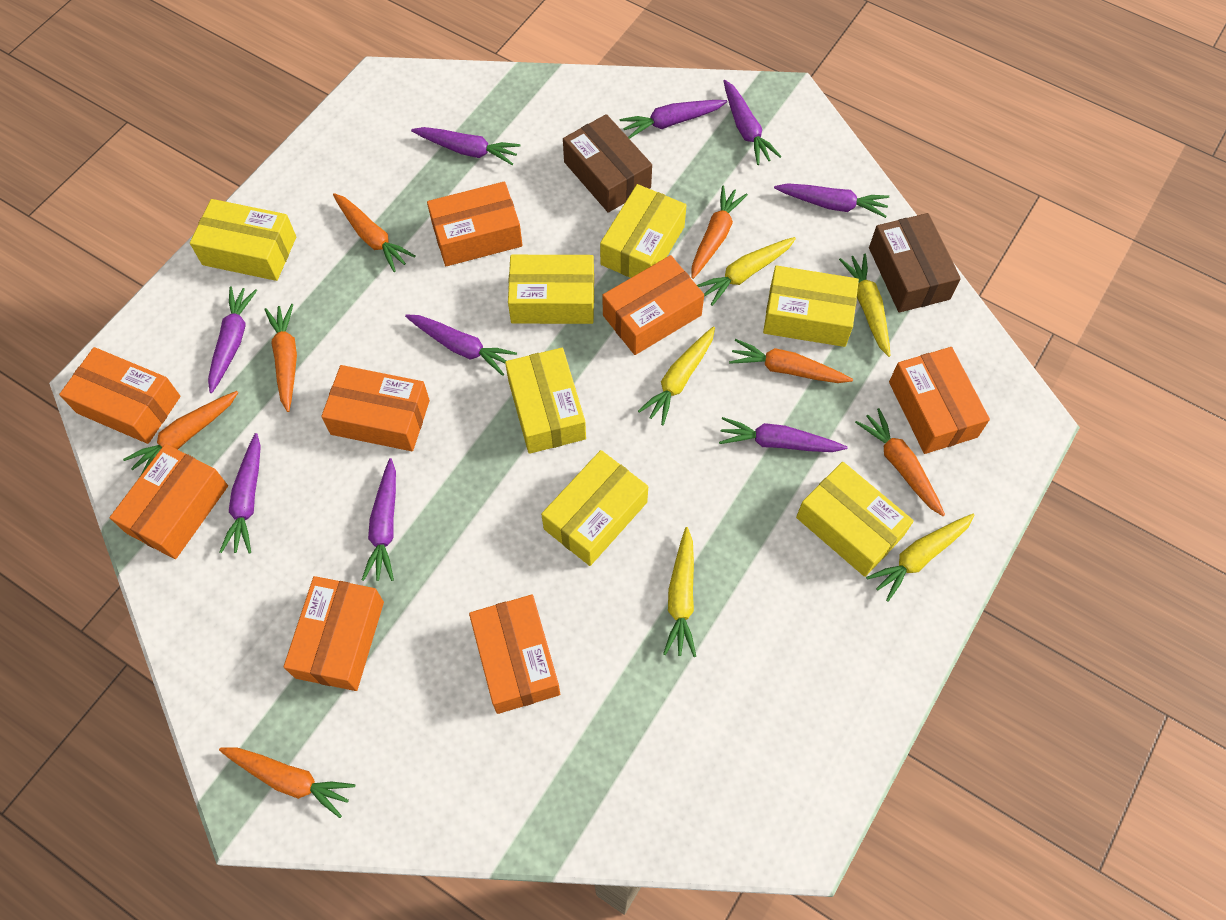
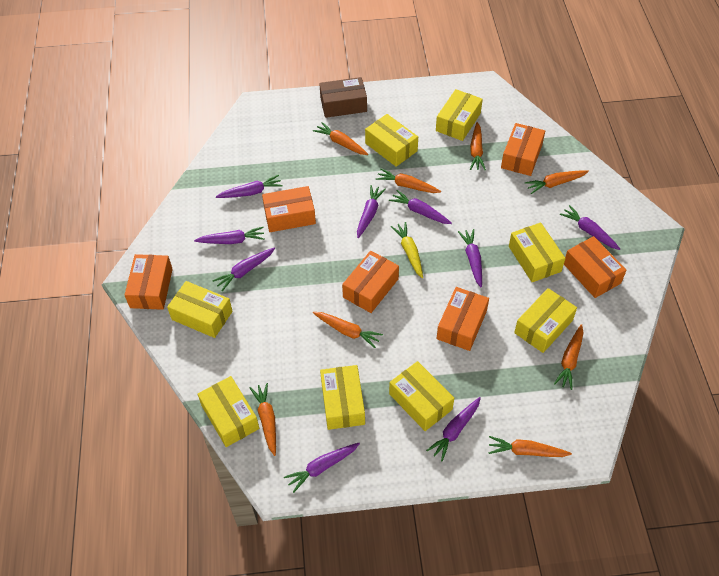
brown box: [563,114,652,213] [869,213,961,313] = 2 -> [319,77,367,118] = 1
orange box: [59,347,181,444] [110,444,228,559] [284,576,384,691] [321,365,430,451] [427,182,522,266] [469,595,560,714] [602,255,704,355] [889,347,990,454] = 8 -> [124,254,173,310] [262,186,316,232] [342,251,399,313] [437,287,489,351] [501,123,545,176] [564,236,627,298] = 6
orange carrot: [123,391,238,476] [219,747,355,818] [264,304,297,412] [333,193,415,272] [692,186,748,279] [729,339,853,383] [855,408,945,516] = 7 -> [250,383,276,456] [313,122,368,155] [313,312,383,348] [375,168,441,193] [470,122,486,170] [489,436,572,457] [525,170,589,194] [554,324,584,390] = 8
yellow box: [190,199,296,281] [505,348,586,454] [508,255,594,324] [541,450,648,566] [600,184,687,278] [763,266,859,347] [796,462,914,577] = 7 -> [167,281,233,338] [198,376,259,447] [320,365,365,430] [365,114,418,167] [389,361,454,431] [436,89,483,141] [509,223,565,282] [514,288,577,353] = 8
yellow carrot: [638,327,715,425] [663,527,696,657] [697,237,796,306] [839,253,891,357] [866,514,975,602] = 5 -> [391,222,423,278] = 1

